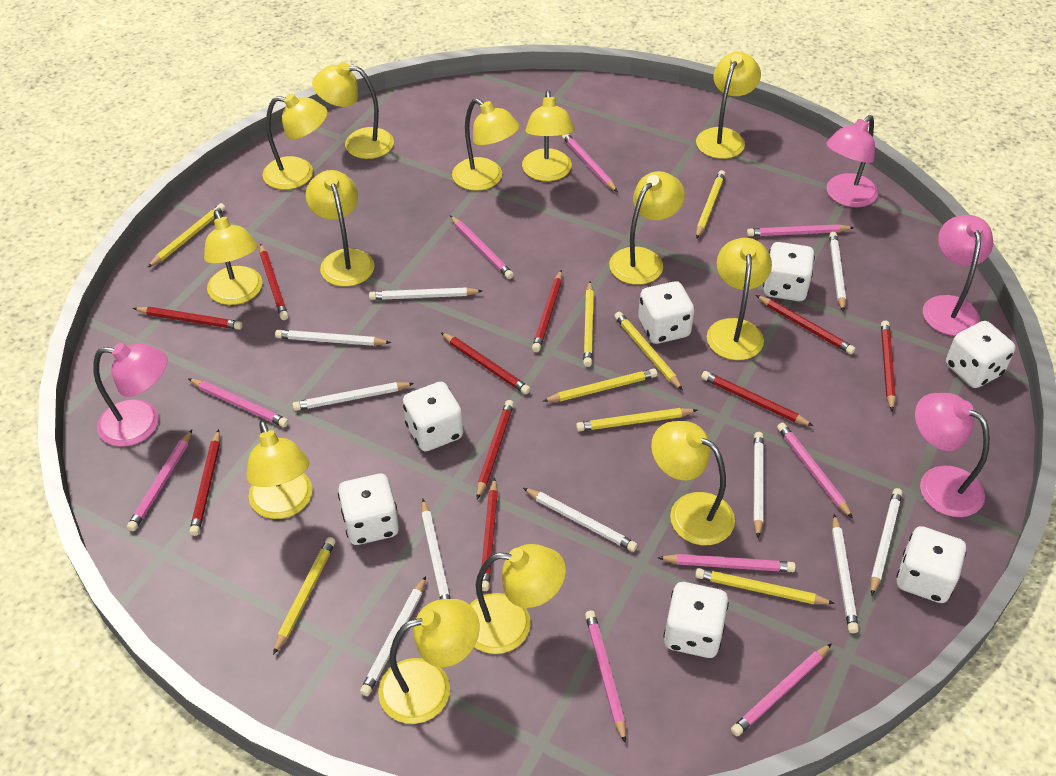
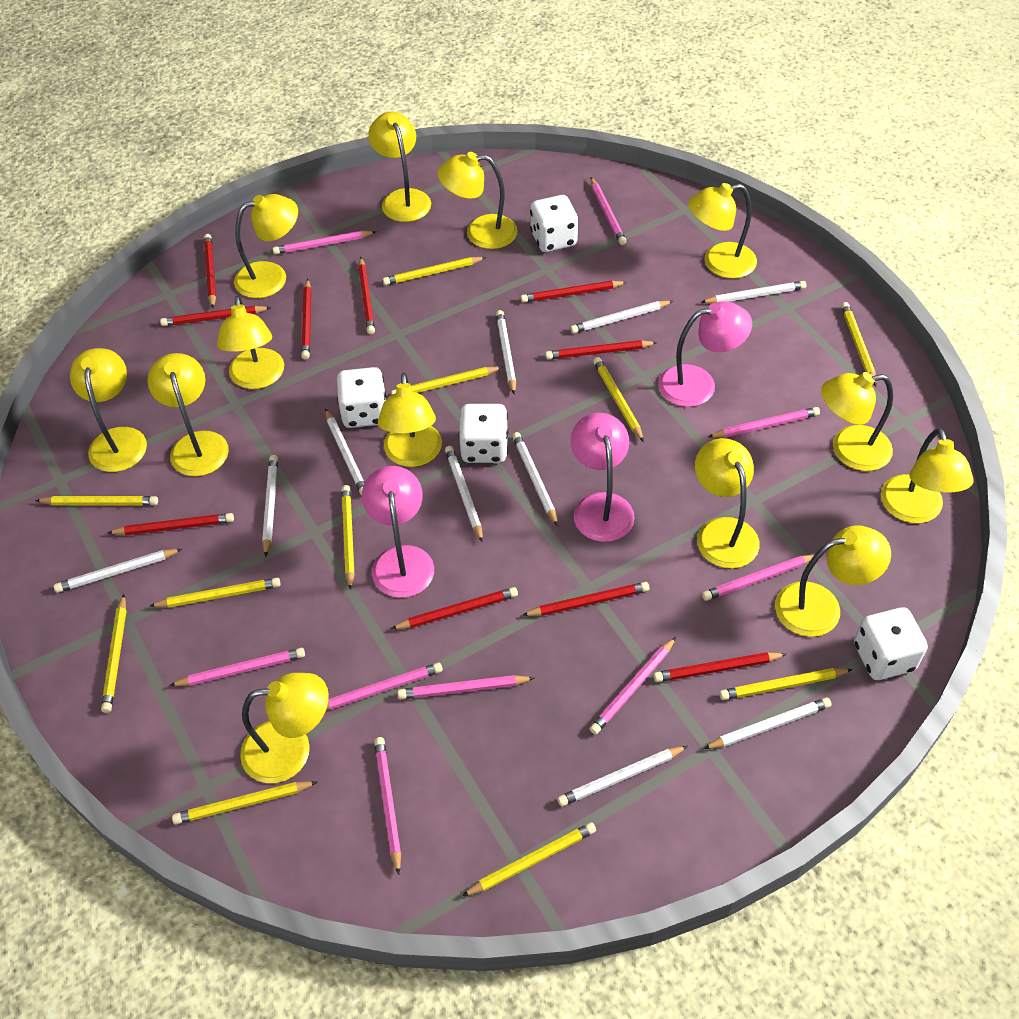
pink lamp: [93,343,168,447] [826,115,878,207] [915,393,990,517] [923,215,993,336] = 4 -> [362,466,434,598] [570,413,635,542] [658,301,752,407] = 3
white dice: [338,474,399,545] [403,382,463,451] [638,281,694,344] [664,582,729,658] [763,242,815,301] [896,526,967,603] [946,321,1015,388] = 7 -> [337,367,386,428] [459,404,508,463] [530,195,578,252] [854,607,928,680] = 4
yellow pencil: [147,203,226,268] [273,537,336,655] [543,369,657,402] [576,408,697,431] [583,281,594,367] [614,312,683,390] [695,568,835,604] [696,170,726,239] = 8 -> [35,496,158,505] [101,594,126,713] [150,578,281,607] [172,781,317,824] [341,485,355,591] [383,257,486,285] [391,367,503,395] [462,822,596,896] [593,357,644,442] [719,668,853,700] [841,302,876,386] = 11

